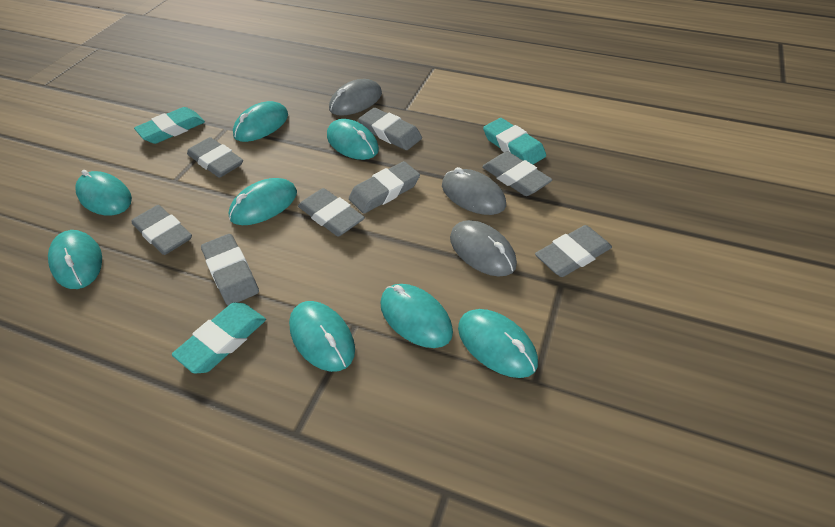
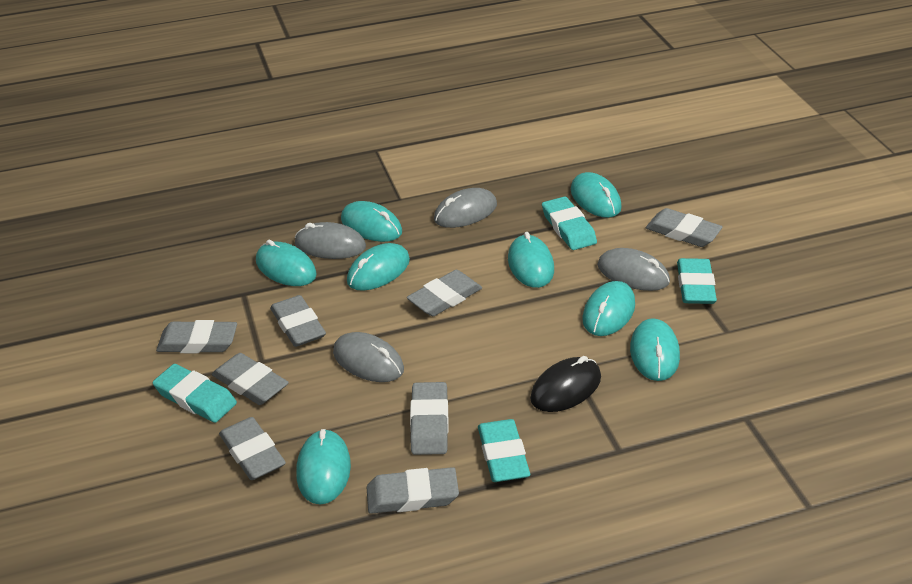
black mouse: none = 0 -> [530,356,601,412] = 1
grey mouse: [329,79,382,116] [442,167,506,215] [450,220,517,277] = 3 -> [295,222,366,259] [333,332,404,382] [434,188,497,228] [597,248,670,291] = 4
turquoise eraser: [134,107,205,144] [172,302,266,374] [483,118,546,164] = 3 -> [152,364,237,423] [478,419,530,482] [542,196,597,250] [677,258,717,304] = 4

